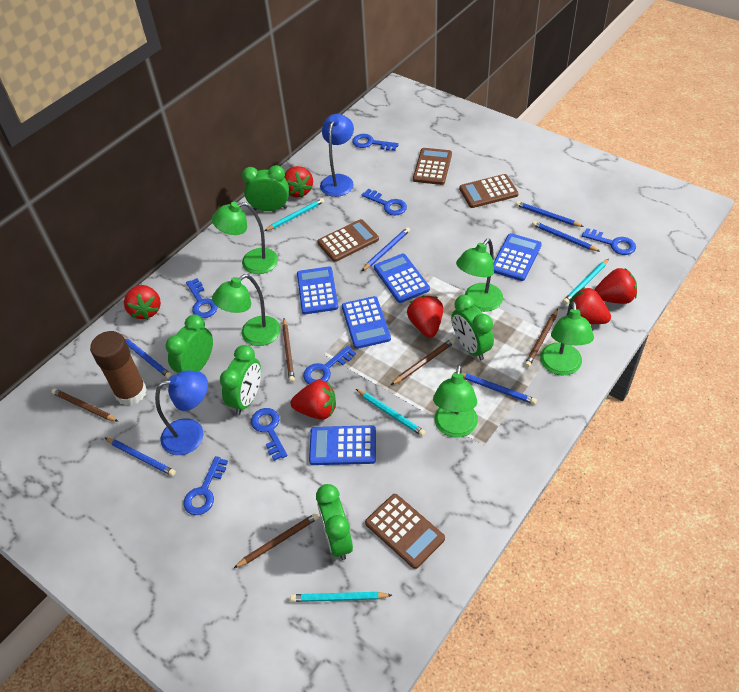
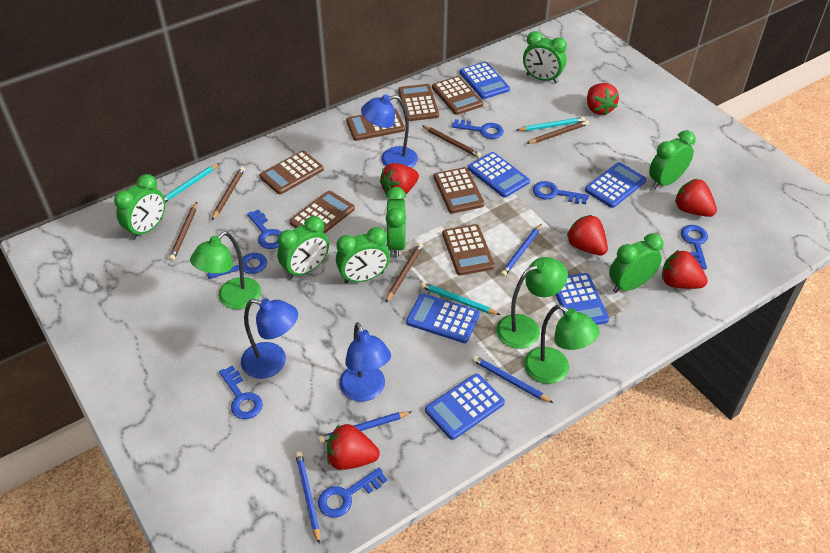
blue calculator: [297,267,338,314] [309,425,376,465] [342,296,391,349] [374,254,430,303] [493,233,542,281] = 5 -> [406,293,480,343] [425,374,505,440] [460,62,510,99] [468,152,530,198] [555,273,609,325] [585,162,647,208] = 6
blue lamp: [155,371,208,455] [320,114,354,197] = 2 -> [241,298,298,379] [339,322,391,401] [361,94,418,168] = 3
blue pencil: [105,438,176,476] [124,337,172,379] [362,227,410,271] [455,372,537,405] [515,201,584,227] [532,221,600,252] = 6 -> [295,451,320,544] [318,411,411,443] [472,355,553,403] [500,224,542,277] = 4
brown calculator: [317,219,379,262] [365,494,445,569] [413,148,452,185] [459,174,518,208] = 4 -> [259,151,324,194] [289,191,355,234] [346,108,405,141] [398,84,439,121] [432,76,483,115] [434,167,484,213] [442,224,495,275] = 7
brown glue stick: [90,331,147,406] = 1 -> none = 0
green clock: [165,315,213,373] [220,345,261,415] [242,165,289,211] [316,484,353,560] [451,295,494,360] = 5 -> [114,174,165,240] [277,216,329,279] [336,227,390,284] [386,187,406,257] [523,31,567,83] [609,233,664,293] [649,130,696,189] = 7
green lamp: [212,202,278,274] [212,274,280,346] [433,364,478,438] [456,239,503,312] [540,301,594,376] = 5 -> [190,231,261,309] [496,257,568,349] [524,305,599,384] = 3
turquoise pencil: [265,198,324,231] [290,592,392,602] [356,389,425,436] [563,259,609,304] = 4 -> [164,163,220,202] [420,282,500,315] [517,117,585,131] = 3

